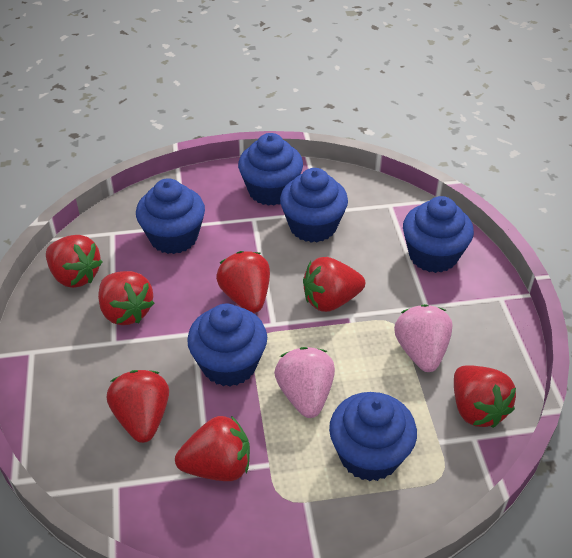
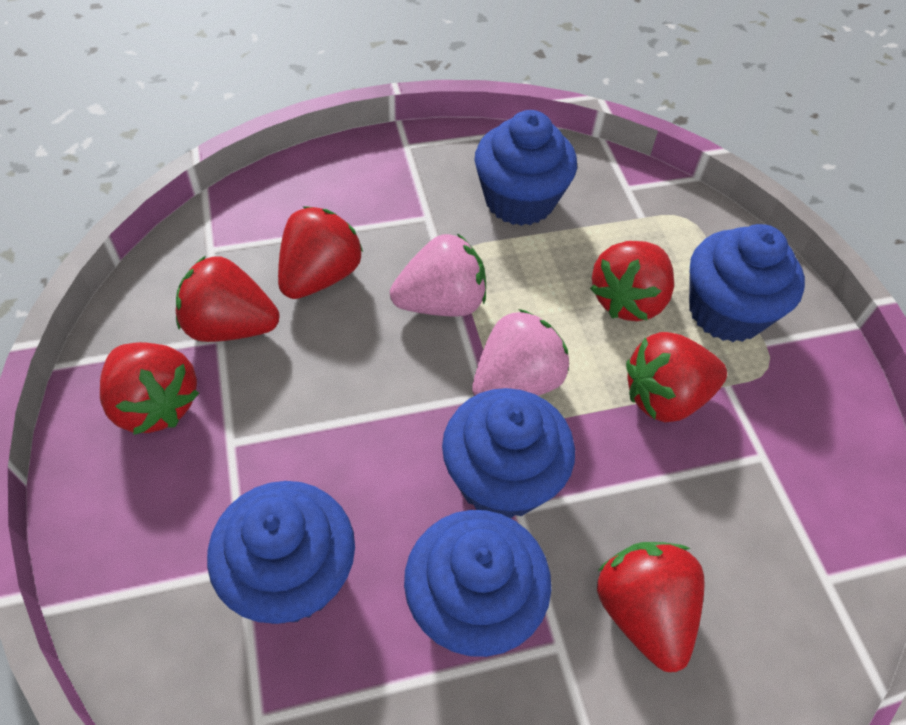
blue cupcake: [136,178,205,254] [187,303,267,386] [238,133,303,206] [280,168,348,243] [329,392,417,481] [403,196,474,273] = 6 -> [207,481,355,624] [404,510,551,657] [442,388,575,518] [475,110,577,226] [689,224,805,342] = 5
red strawberry: [46,235,102,288] [98,271,154,325] [107,370,169,443] [175,416,250,481] [216,251,270,313] [303,257,365,312] [454,365,516,428] = 7 -> [100,342,199,435] [176,256,280,342] [278,206,363,299] [590,241,674,321] [597,542,705,672] [626,332,727,422] = 6

